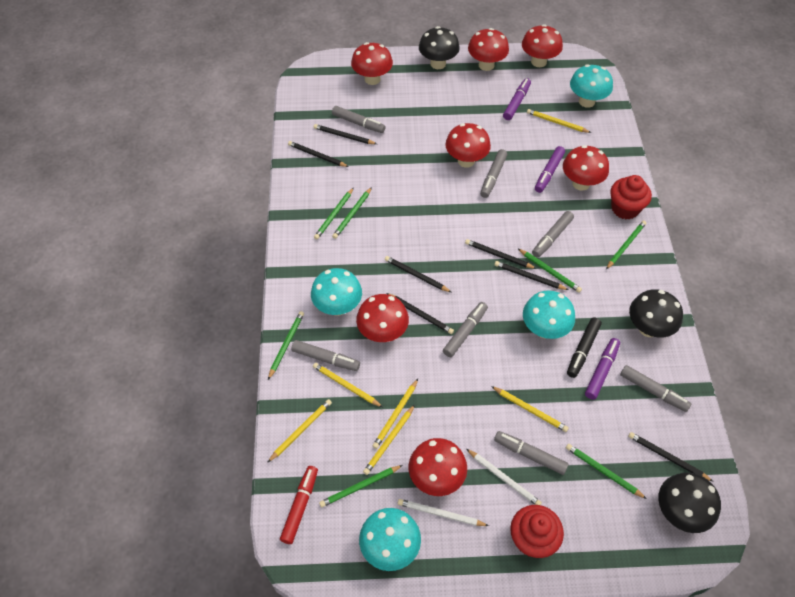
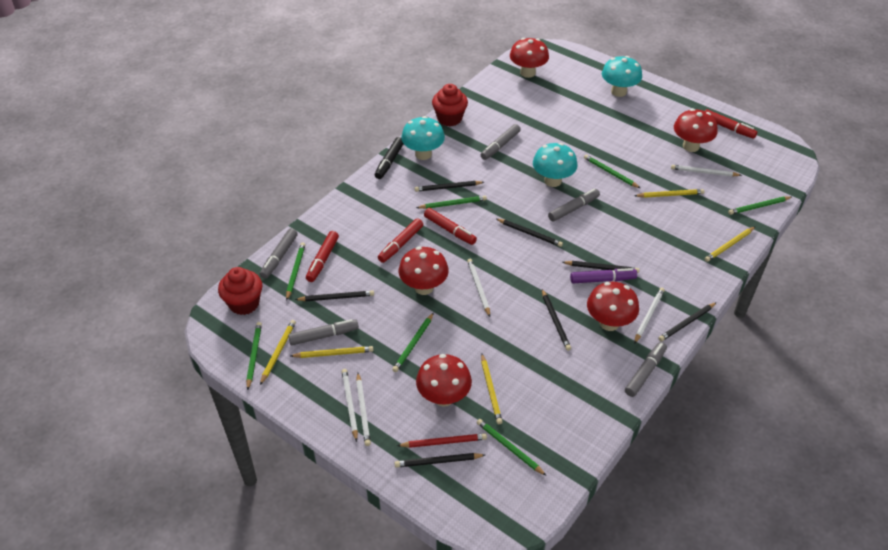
black mushroom: [419,26,460,69] [629,289,683,337] [658,473,721,533] = 3 -> none = 0
grey marker: [291,340,360,371] [332,106,385,133] [443,302,488,357] [480,149,507,198] [494,431,569,475] [532,211,574,258] [620,365,691,412] = 7 -> [260,228,298,279] [288,319,359,345] [481,124,521,160] [548,189,600,222] [625,342,667,397] = 5
purple marker: [503,78,531,120] [535,146,565,193] [585,338,620,400] = 3 -> [570,268,637,283] = 1
red marker: [280,466,318,544] = 1 -> [306,231,339,282] [378,218,423,263] [424,208,477,245] [705,109,757,139] = 4
red mushroom: [351,42,393,85] [356,294,409,342] [409,438,467,496] [445,123,491,168] [468,28,509,71] [522,24,563,67] [563,145,609,191] = 7 -> [399,247,449,295] [416,354,472,407] [510,38,549,78] [587,282,639,331] [674,109,717,152] = 5
red pencil: none = 0 -> [397,433,487,448] = 1
turquoise mushroom: [311,268,362,316] [359,508,421,571] [523,290,575,339] [570,64,613,108] = 4 -> [401,116,445,160] [533,143,578,187] [602,56,642,97] = 3
white pencil: [398,499,489,526] [466,449,542,505] = 2 -> [342,369,358,442] [356,373,371,446] [467,259,490,317] [634,288,665,344] [671,165,742,176] = 5
yellow pencil: [267,399,332,463] [313,363,383,407] [363,405,415,475] [372,379,418,449] [491,386,569,432] [527,109,591,133] = 6 -> [260,320,296,385] [291,346,373,358] [481,354,503,424] [634,189,704,198] [705,227,755,262] = 5

